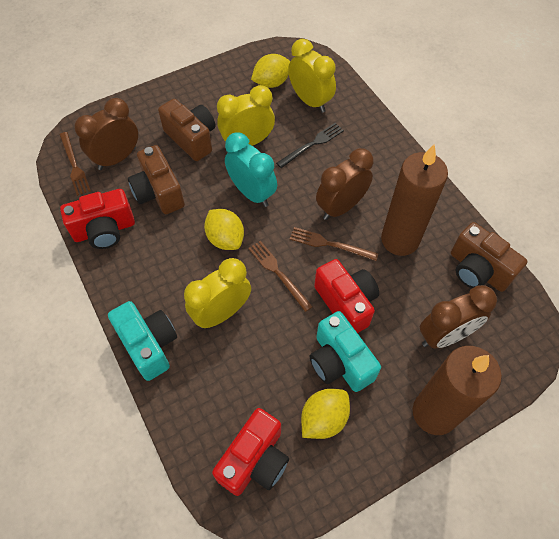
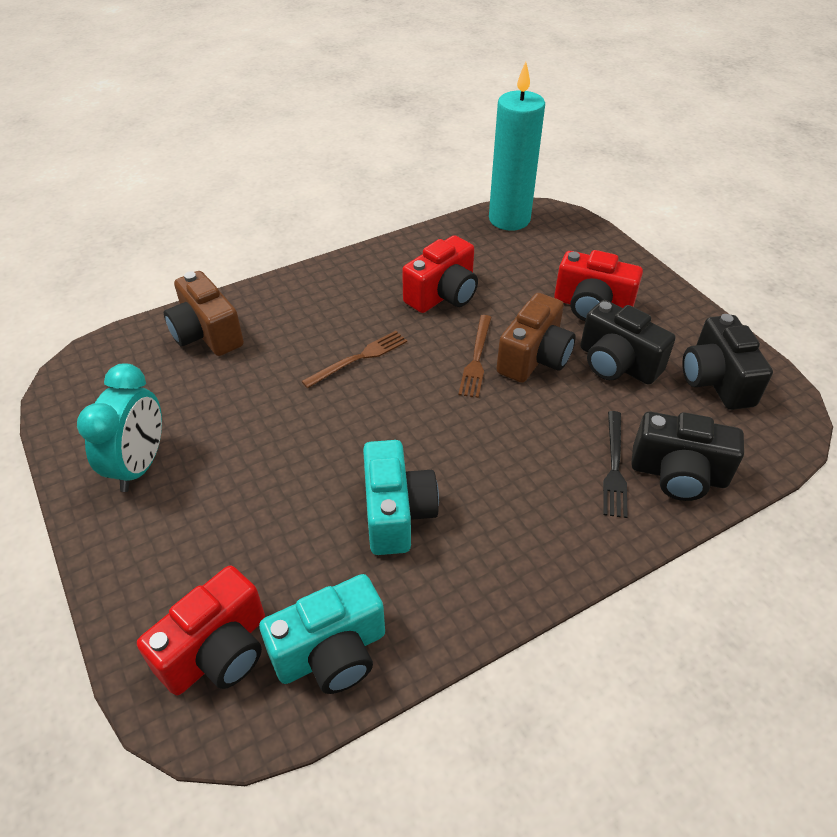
black camera: none = 0 -> [580,300,676,385] [631,412,744,501] [682,314,773,410] = 3
brown camera: [128,145,185,214] [158,99,215,161] [451,222,528,292] = 3 -> [164,271,244,356] [496,293,576,383] = 2
brown candle: [381,144,448,256] [413,346,502,435] = 2 -> none = 0
brown clock: [74,98,138,170] [316,148,374,220] [420,285,497,348] = 3 -> none = 0
brown fork: [60,132,91,196] [248,241,313,312] [290,227,378,261] = 3 -> [301,331,407,388] [458,315,492,398] = 2
turquoise candle: none = 0 -> [489,62,545,231] = 1
yellow clock: [184,258,251,328] [217,85,275,146] [288,39,336,113] = 3 -> none = 0
yellow lemon: [204,209,244,250] [251,54,290,88] [301,389,350,439] = 3 -> none = 0

